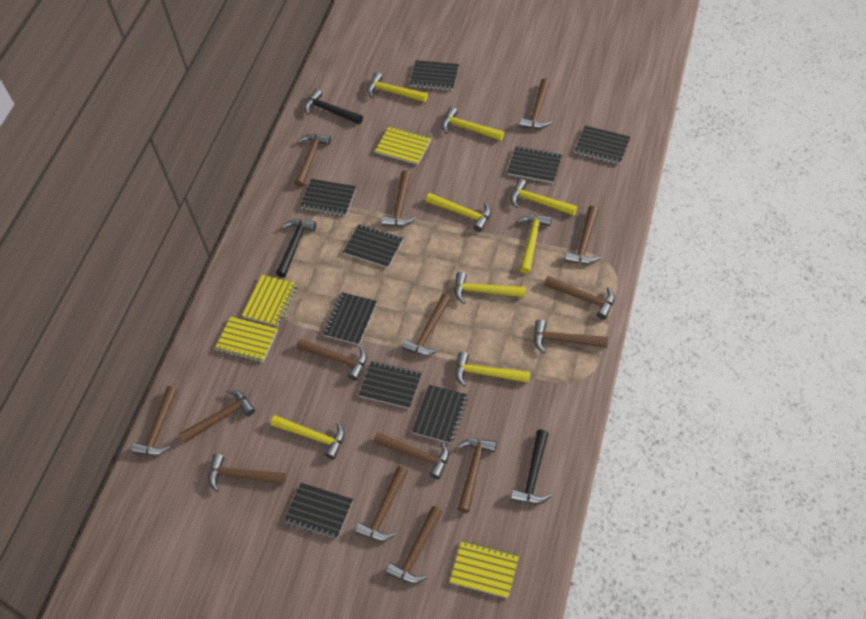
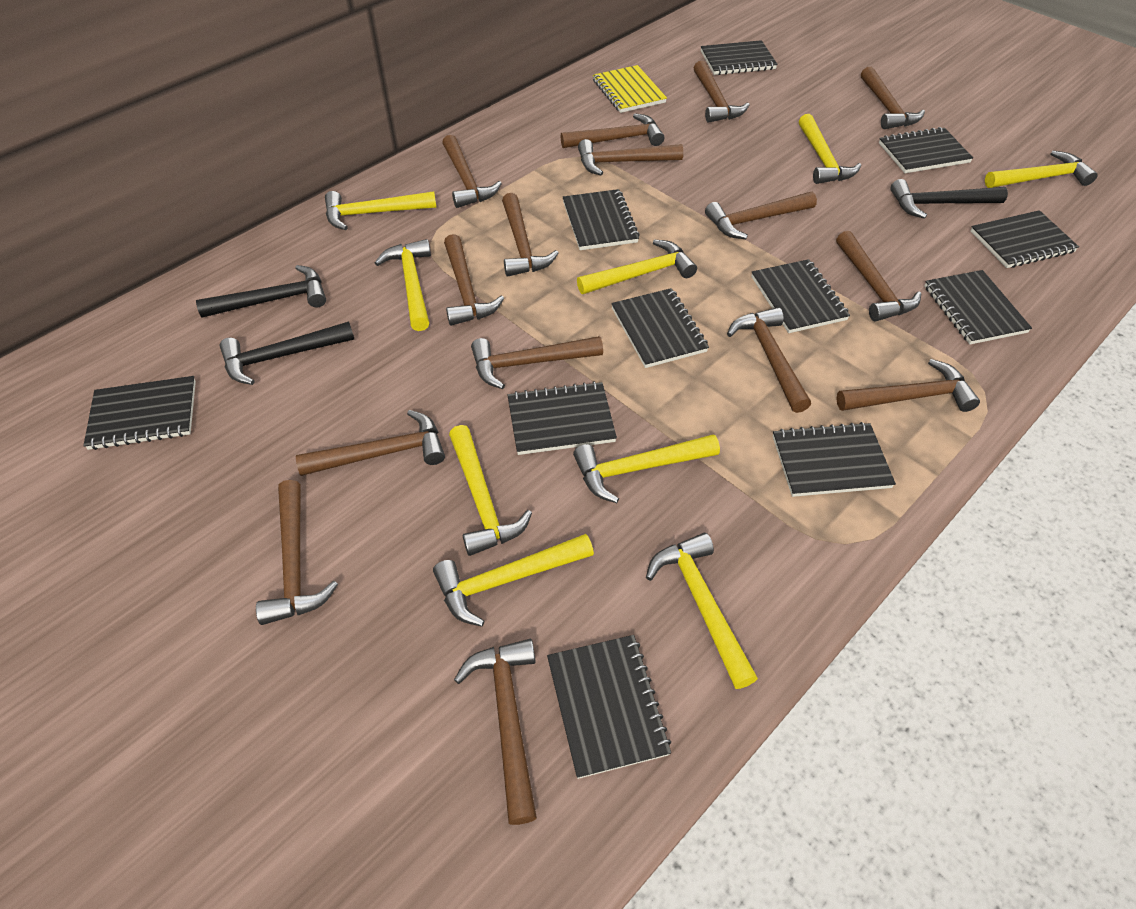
black notebook: [284,483,353,539] [300,179,356,216] [323,292,377,345] [343,224,403,268] [359,361,422,409] [409,60,459,91] [412,385,468,444] [507,146,562,183] [575,126,630,164] = 9 -> [83,376,196,450] [508,381,617,455] [547,635,671,779] [563,189,639,250] [611,288,709,368] [701,40,778,75] [751,259,850,333] [773,422,896,497] [879,127,973,173] [924,270,1032,344] [970,210,1079,268] = 11
yellow hammer: [271,415,344,459] [367,72,428,102] [426,193,491,232] [441,107,504,141] [454,272,526,304] [455,352,530,387] [510,179,577,216] [517,215,552,274] = 8 -> [325,191,437,230] [375,239,431,331] [433,534,594,627] [449,425,532,556] [573,434,720,503] [577,240,697,294] [646,533,758,689] [799,114,861,184] [985,150,1098,188] = 9
yellow notebook: [215,317,278,362] [242,275,297,326] [375,126,431,165] [450,540,519,598] = 4 -> [593,65,667,113] = 1

